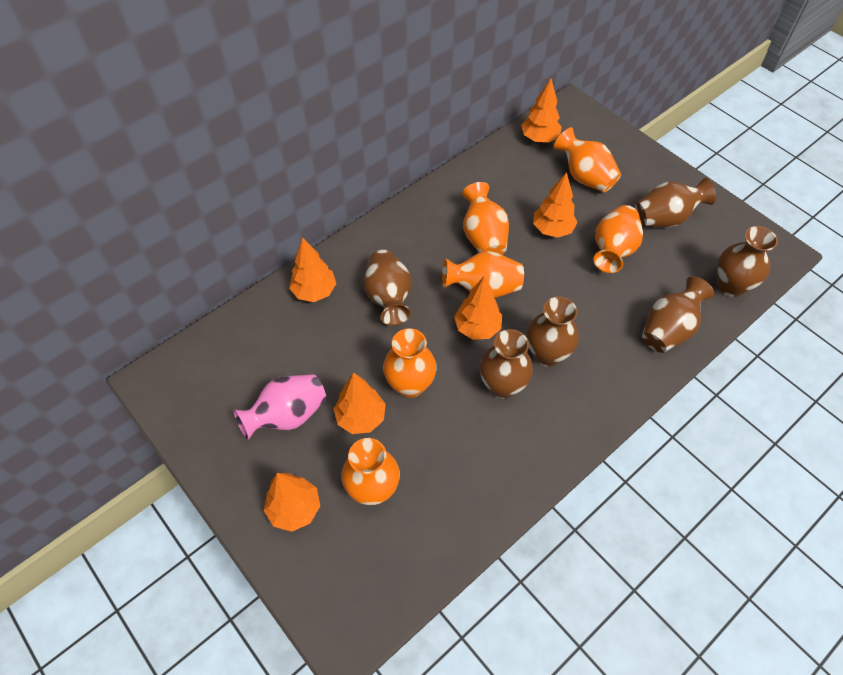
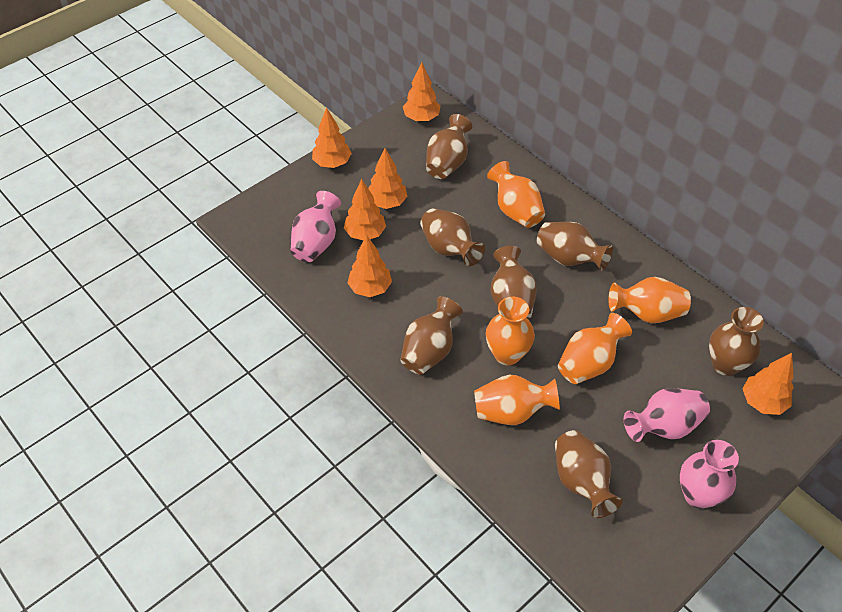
brown vase: [364,250,412,325] [480,329,533,399] [527,297,579,367] [635,178,716,227] [642,276,714,353] [717,226,778,297] = 6 -> [400,296,463,375] [420,208,485,266] [426,114,472,179] [490,246,537,320] [537,222,613,271] [555,430,622,518] [709,307,764,376] = 7
orange vase: [342,438,400,505] [383,328,436,398] [442,251,524,298] [462,182,509,255] [553,127,621,192] [593,205,643,273] = 6 -> [474,375,560,425] [486,297,535,366] [487,161,545,228] [558,313,632,384] [608,277,691,323] = 5
pink vase: [233,374,326,440] = 1 -> [291,191,341,262] [624,388,710,442] [680,440,739,509] = 3

